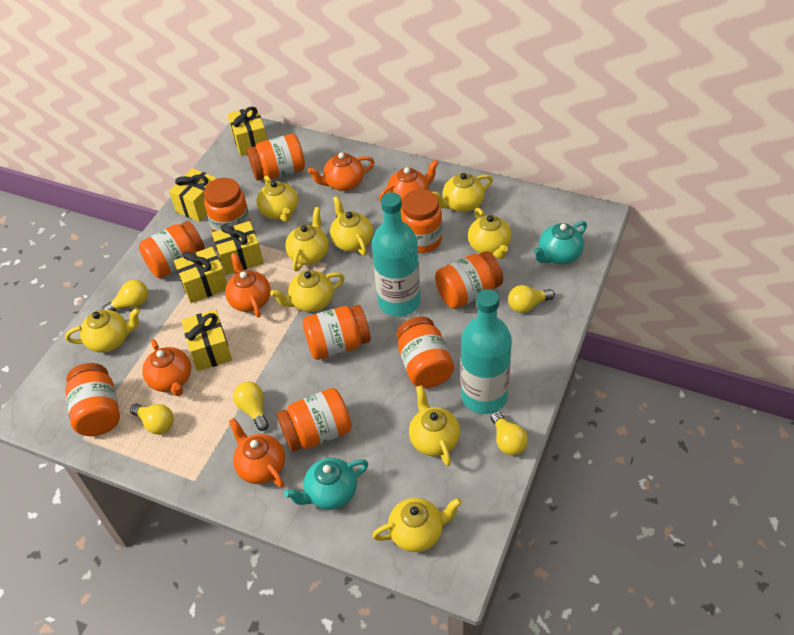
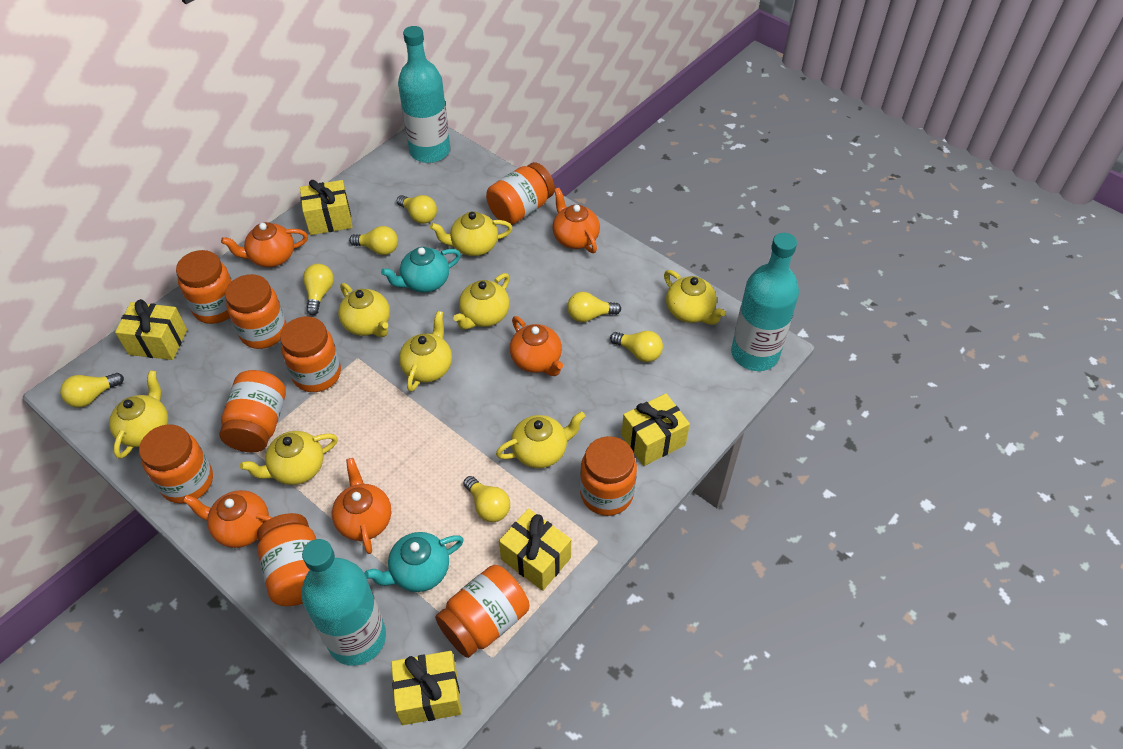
turquoise bottle: [372,192,420,316] [461,289,512,414] = 2 -> [301,539,386,666] [398,26,450,163] [731,233,799,371] = 3
yellow light bulb: [102,280,148,311] [130,404,174,434] [233,381,269,431] [491,411,528,455] [508,285,555,313] = 5 -> [60,373,124,407] [303,264,334,315] [349,226,398,255] [397,195,437,224] [463,476,510,522] [567,292,621,322] [610,331,663,362] = 7
yellow teapot: [65,308,140,353] [257,176,298,222] [270,270,345,312] [285,207,329,271] [330,196,373,256] [372,498,462,552] [409,385,460,466] [433,173,493,212] [468,208,512,259] = 9 -> [109,370,168,459] [240,431,338,485] [338,283,390,337] [399,311,452,392] [430,212,513,256] [453,273,510,329] [496,411,585,468] [664,270,726,325] = 8

